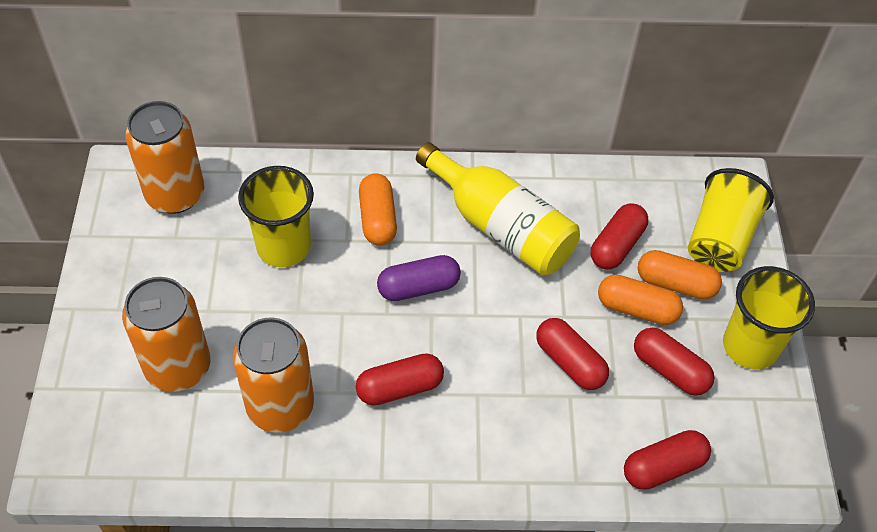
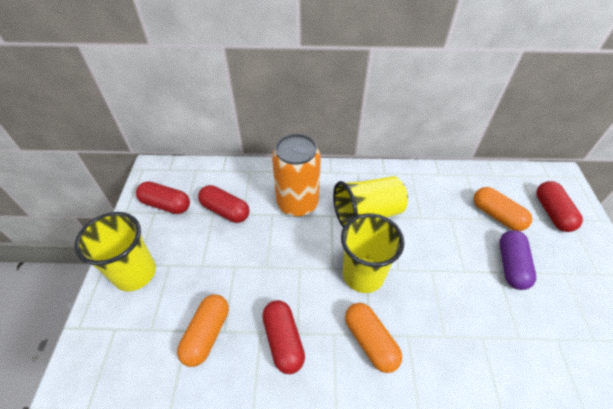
orange can: [122,277,210,392] [125,101,204,214] [233,317,314,433] = 3 -> [272,134,321,217] = 1
red capsule: [356,353,444,405] [536,318,609,390] [591,203,648,269] [624,430,711,490] [634,328,715,396] = 5 -> [136,182,190,214] [198,185,249,223] [262,300,305,374] [537,181,583,232] = 4
yellow bottle: [416,142,580,276] = 1 -> none = 0

